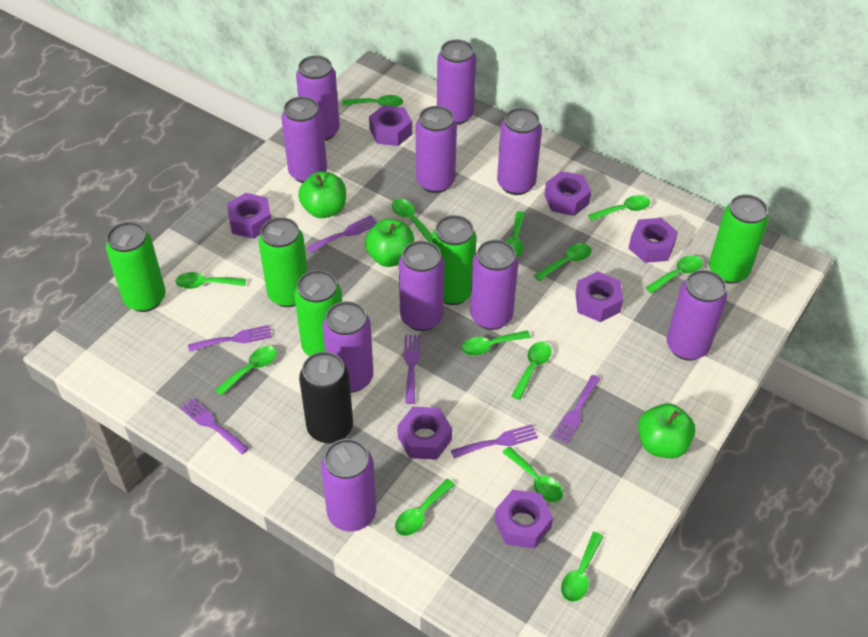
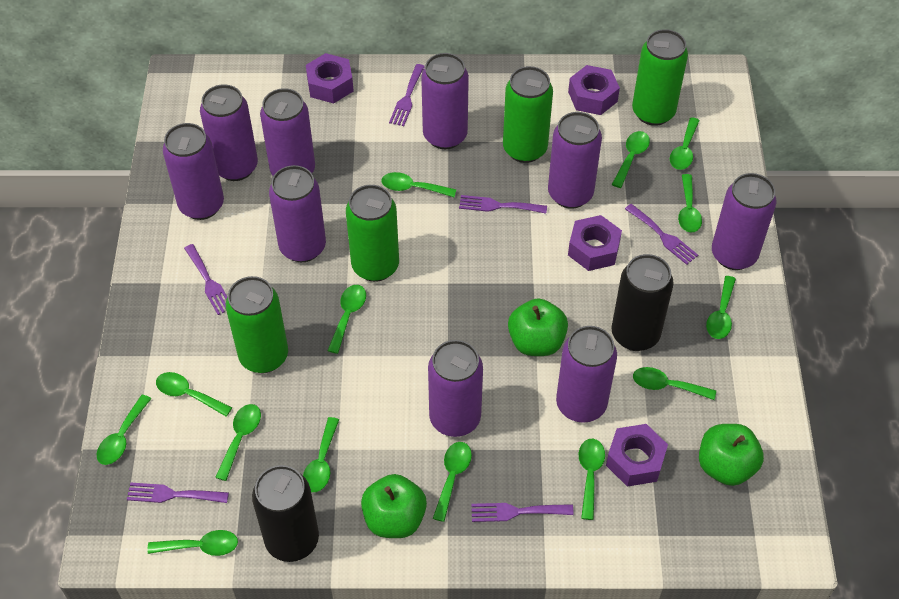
black can: [299,352,353,444] = 1 -> [252,465,319,562] [611,254,674,351] = 2
green can: [106,222,166,312] [258,217,308,307] [294,270,342,356] [432,215,477,305] [709,194,769,284] = 5 -> [226,276,288,373] [346,185,399,282] [503,66,553,163] [632,29,688,126] = 4
green spoon: [175,272,246,289] [215,346,277,396] [343,95,403,107] [392,199,432,243] [395,479,455,536] [461,331,531,356] [502,447,563,502] [505,211,525,257] [511,342,551,400] [534,243,591,281] [561,532,604,602] [588,195,650,221] [646,255,703,294] = 13 -> [97,395,151,465] [147,530,238,556] [156,372,232,417] [215,404,261,481] [303,417,339,492] [327,285,366,354] [382,172,456,197] [433,442,472,522] [578,439,605,520] [612,131,650,188] [633,367,716,400] [670,117,700,170] [678,174,702,233] [706,276,736,339] = 14
purple can: [281,96,327,183] [296,55,340,141] [321,439,376,532] [323,301,373,393] [399,241,445,331] [416,106,457,193] [437,40,476,125] [470,240,518,330] [497,108,542,195] [667,270,727,361] = 10 -> [163,123,224,220] [200,84,258,181] [260,88,315,176] [269,165,326,262] [421,53,469,149] [428,340,483,437] [548,112,602,209] [556,326,617,423] [712,173,777,270] = 9
purple nut: [227,193,271,239] [369,105,412,146] [397,407,452,460] [494,490,553,548] [544,171,591,216] [575,271,623,322] [629,218,678,263] = 7 -> [306,53,354,104] [568,65,620,115] [568,215,622,271] [606,424,668,487] = 4

